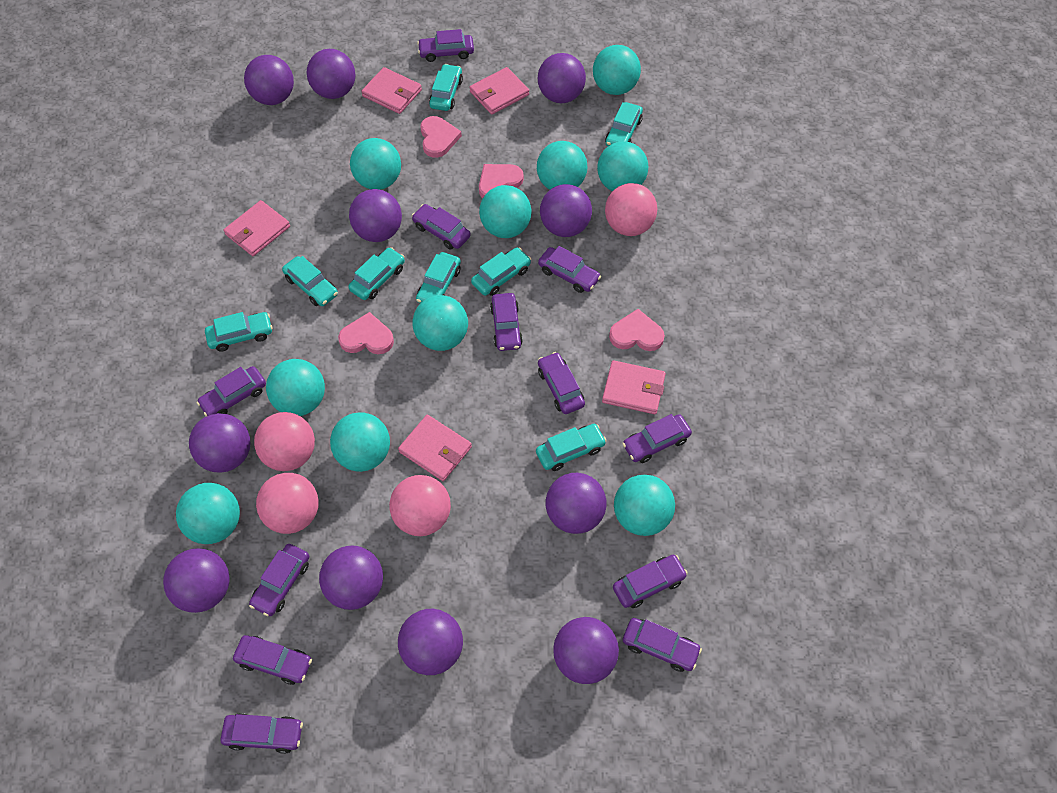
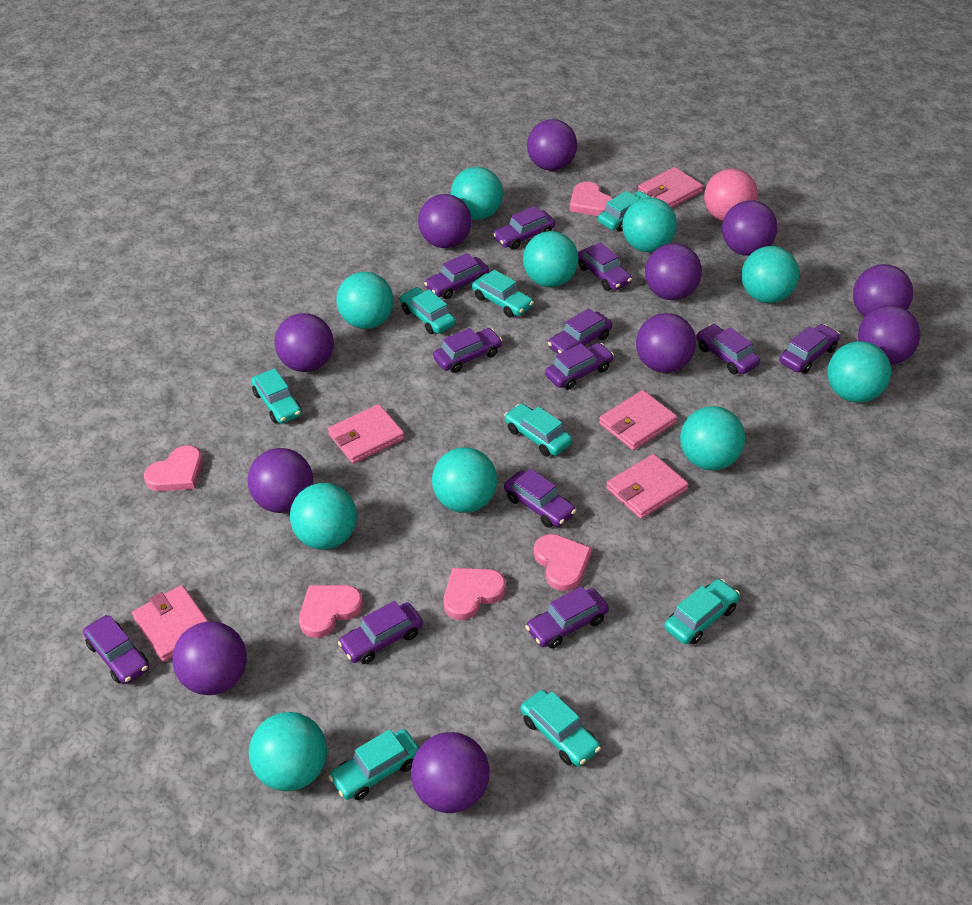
pink ball: [254,412,315,471] [256,473,319,534] [389,475,451,536] [605,183,657,236] = 4 -> [704,168,758,221] = 1
pink heart: [338,312,394,354] [420,116,462,158] [479,164,524,198] [609,309,665,351] = 4 -> [144,445,203,491] [299,585,363,638] [444,568,506,620] [534,534,592,591] [570,182,613,216] = 5

